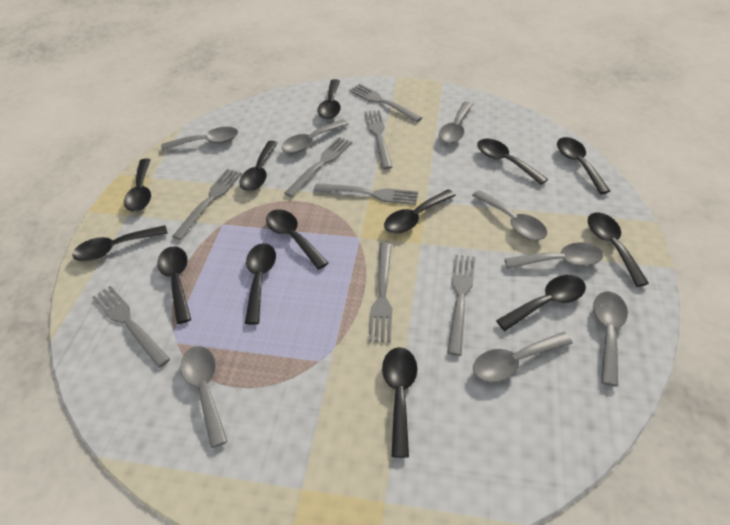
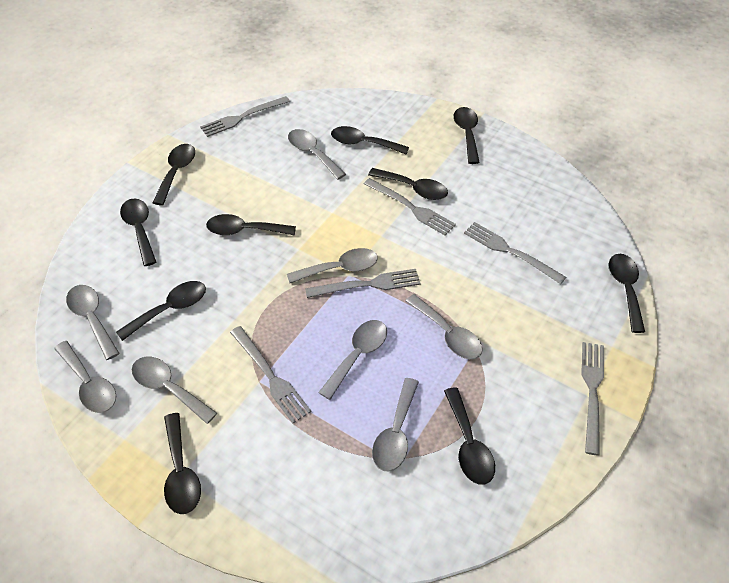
black spoon: [72,225,168,261] [124,158,151,211] [157,246,191,324] [239,141,278,191] [245,243,276,324] [266,209,328,270] [318,79,341,119] [382,347,417,458] [384,189,456,234] [477,139,548,185] [496,275,586,331] [557,137,610,194] [588,212,649,287] = 13 -> [116,281,206,341] [120,199,157,266] [152,144,195,205] [164,413,201,514] [206,214,296,236] [331,126,409,155] [368,168,448,200] [444,387,495,485] [454,107,480,164] [609,254,645,333] = 10
grey fork: [92,286,170,368] [172,169,242,240] [284,137,352,197] [314,183,418,205] [349,84,422,122] [365,110,392,169] [368,243,392,342] [447,254,475,356] = 8 -> [200,96,290,137] [230,326,311,423] [305,269,421,298] [364,178,456,236] [464,222,566,284] [582,342,604,456] = 6

